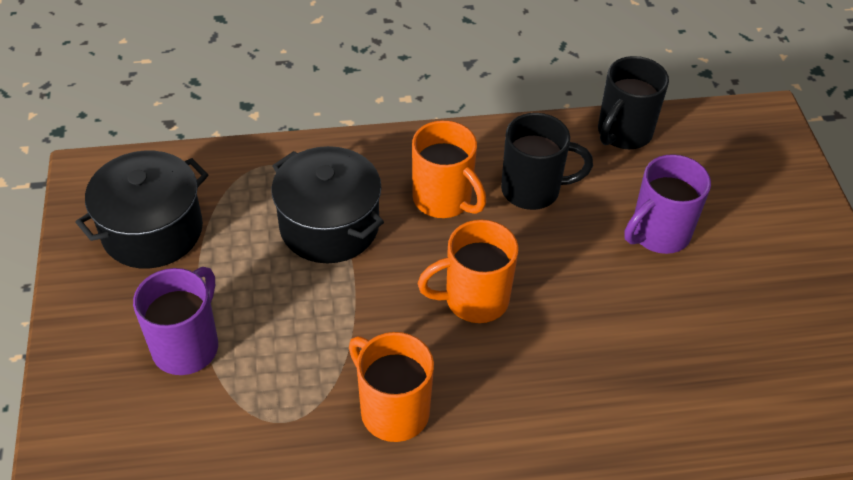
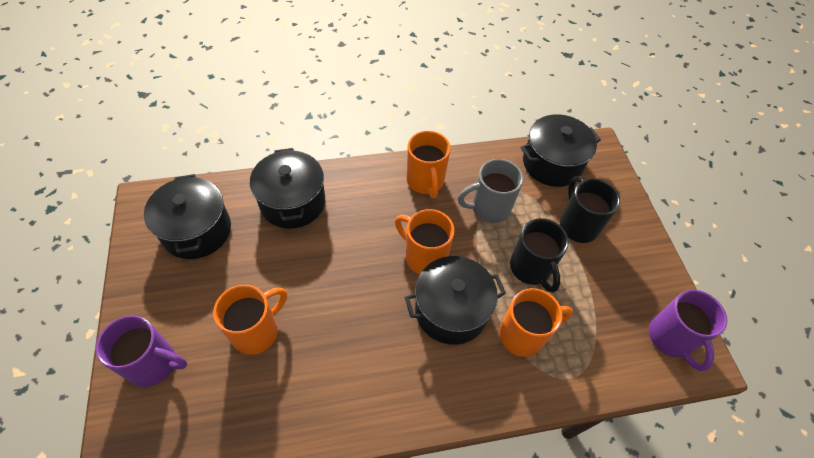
black pot: [76,151,208,268] [271,146,384,263] = 2 -> [144,174,231,259] [250,148,325,229] [405,256,506,345] [521,114,601,187] = 4
grey mug: none = 0 -> [458,159,523,223] = 1
orange mug: [349,332,434,442] [412,120,487,218] [417,220,519,323] = 3 -> [213,285,287,355] [395,209,455,274] [407,131,451,198] [500,288,573,357] = 4

